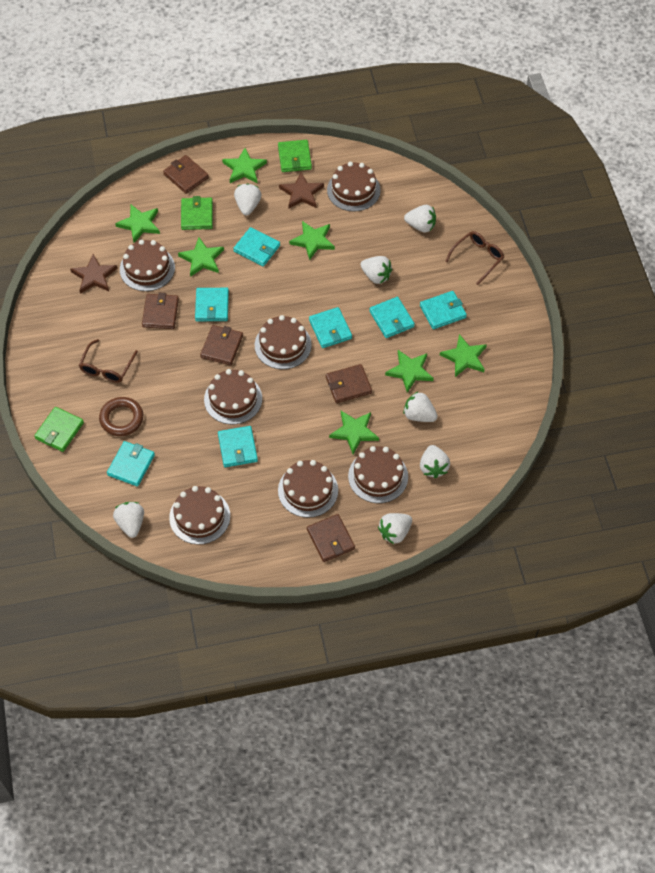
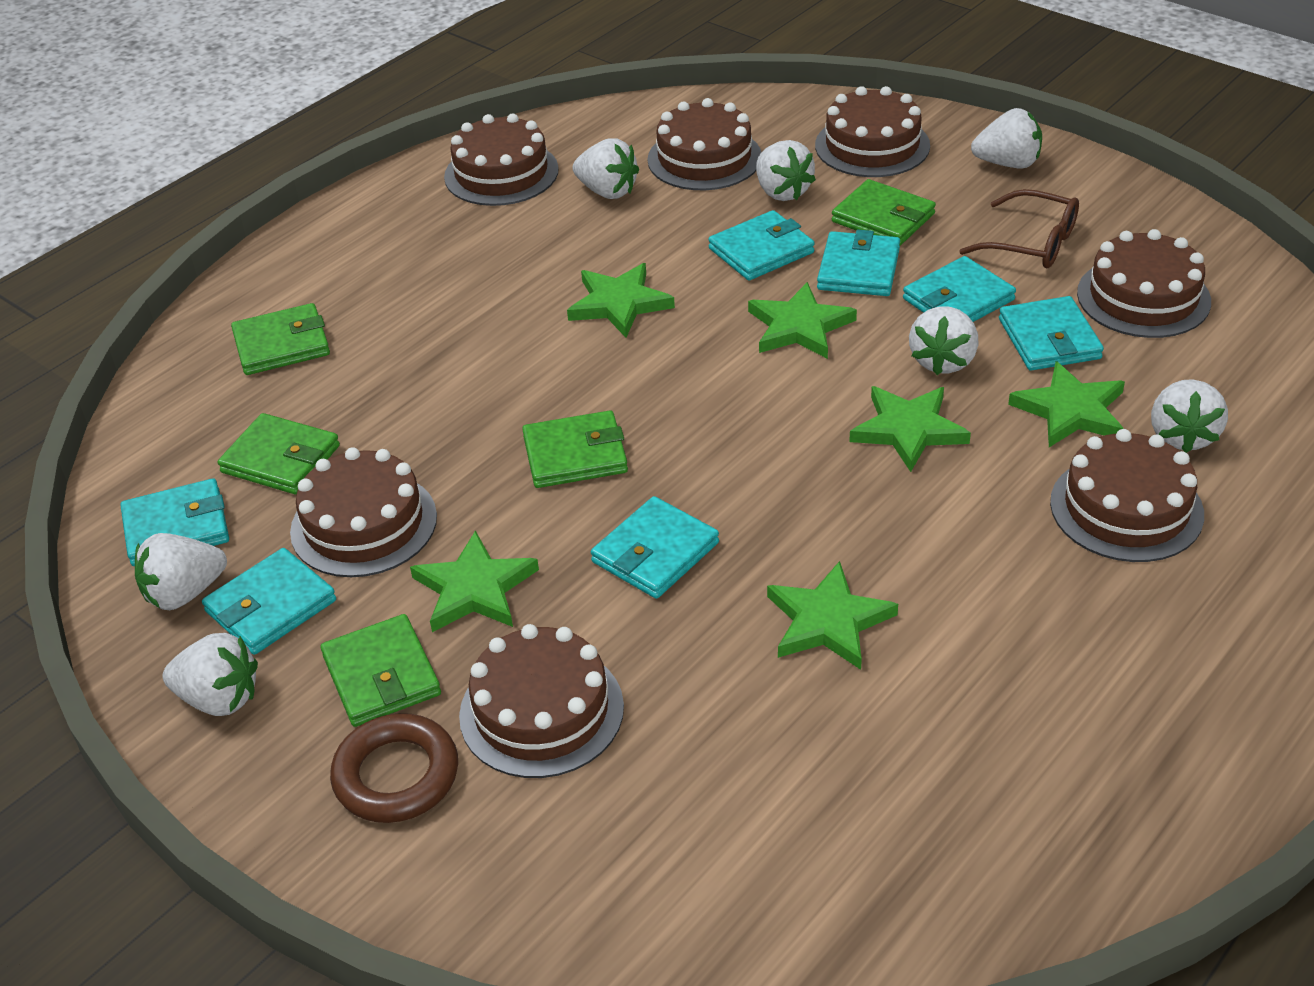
brown glasses: [79,339,138,383] [445,231,504,285] = 2 -> [959,189,1079,268] = 1
brown star: [70,254,118,294] [279,172,324,209] = 2 -> none = 0
brown wallet: [142,293,179,329] [163,155,209,194] [200,325,243,365] [307,514,355,562] [326,364,372,403] = 5 -> none = 0
green star: [115,205,160,243] [178,237,224,277] [222,148,267,184] [289,221,335,260] [329,411,379,454] [385,350,434,393] [440,334,487,377] = 7 -> [410,530,539,632] [567,263,675,338] [748,282,857,359] [767,561,898,670] [849,386,971,472] [1008,361,1125,447] = 6
green wallet: [34,407,84,452] [181,196,213,230] [278,140,312,172] = 3 -> [217,413,340,495] [231,303,330,375] [320,614,441,727] [522,410,628,488] [832,179,936,246] = 5

